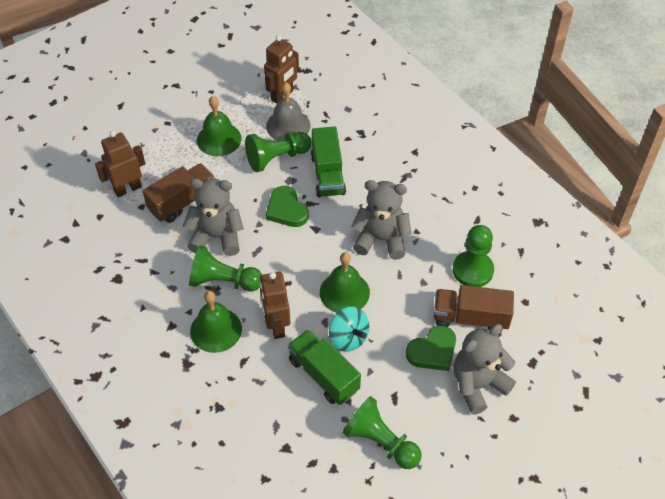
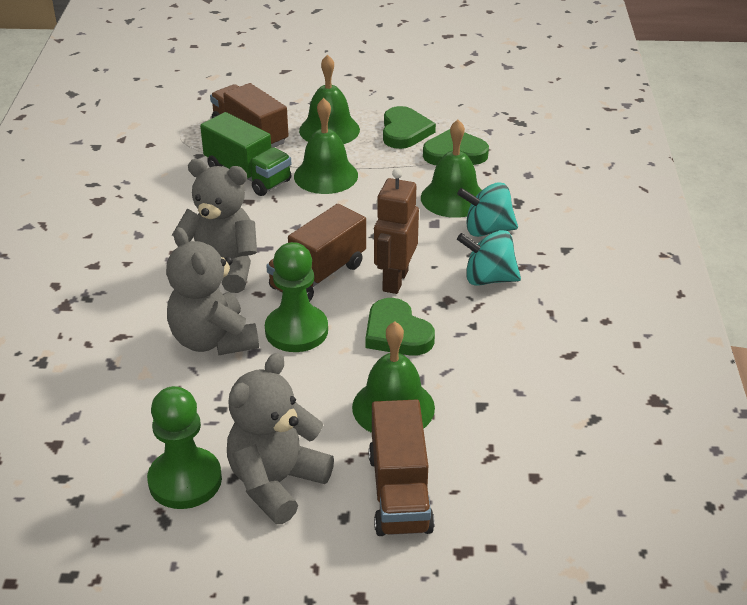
brown robot: [95,131,145,197] [260,272,291,339] [264,35,299,104] = 3 -> [374,168,419,294] = 1
brown truck: [143,163,216,223] [434,285,514,332] = 2 -> [210,83,288,148] [266,204,366,302] [368,399,435,536] = 3
green bell: [190,291,242,353] [197,96,241,156] [320,252,370,313] = 3 -> [294,98,358,194] [299,54,360,144] [352,322,435,433] [421,120,482,218] = 4
green heart: [265,186,309,227] [406,326,456,371] = 2 -> [365,298,435,356] [383,106,436,149] [423,129,489,165] = 3
green pawn: [189,245,262,291] [245,132,312,172] [342,396,422,469] [453,225,494,287] = 4 -> [147,386,222,509] [265,242,328,352] = 2
green truck: [288,329,361,405] [311,126,346,197] = 2 -> [200,112,291,196] = 1
grey bell: [266,82,310,141] = 1 -> none = 0
turquoise spinning top: [329,307,369,352] = 1 -> [457,182,518,237] [457,230,521,286] = 2

